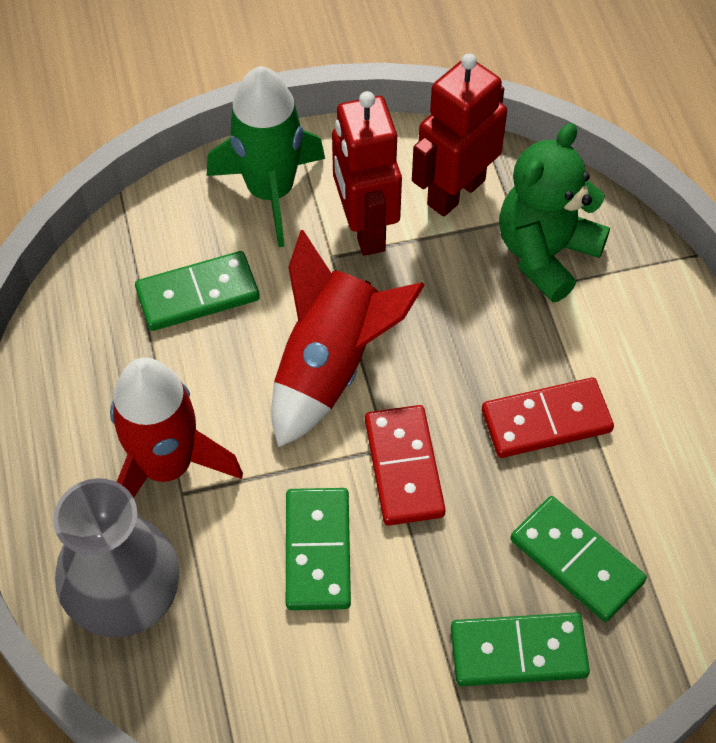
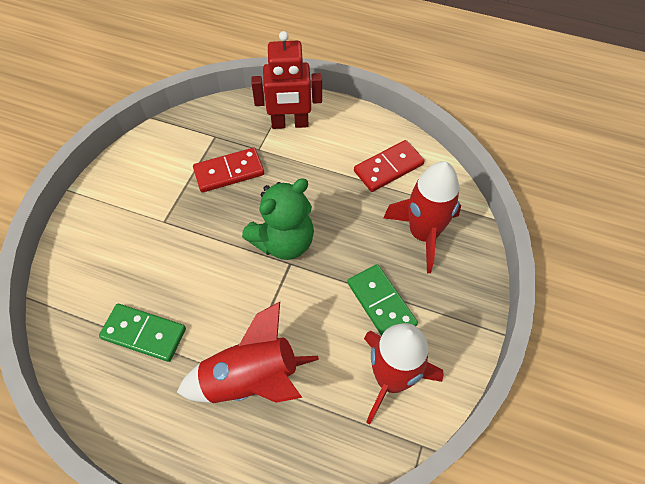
green domino: [135,251,260,331] [286,488,351,610] [451,612,590,686] [511,496,647,622] = 4 -> [99,304,186,362] [347,264,418,336] = 2
green rocket: [207,66,325,247] = 1 -> none = 0
grey vase: [53,478,179,638] = 1 -> none = 0
red robot: [332,91,402,256] [412,53,507,217] = 2 -> [251,31,322,129] = 1
red rocket: [110,358,243,498] [271,230,424,447] = 2 -> [177,302,319,403] [364,323,444,424] [383,161,461,273] = 3

